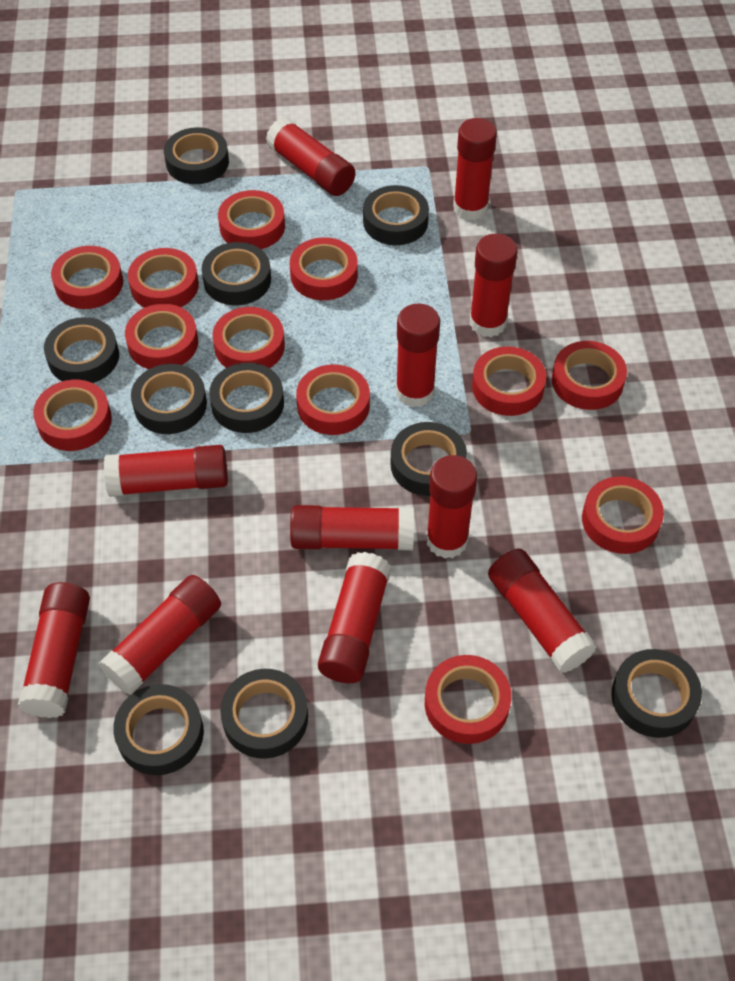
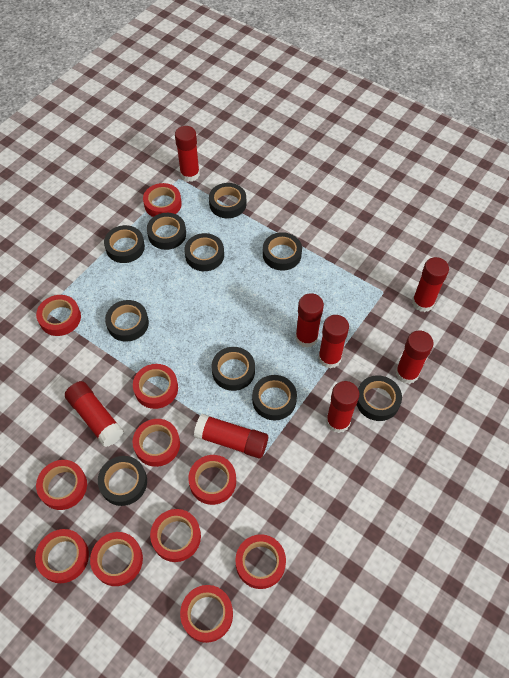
red glue stick: [18,582,90,718] [99,575,221,695] [104,445,228,497] [266,117,355,196] [290,505,414,550] [318,552,391,683] [396,303,440,408] [426,455,477,559] [453,118,497,220] [469,234,518,337] [488,549,597,673] = 11 -> [65,381,124,447] [175,126,200,182] [194,414,268,459] [295,293,324,348] [318,315,349,369] [326,381,359,433] [396,331,434,384] [412,257,449,312] = 8
red tape: [33,380,112,451] [51,246,123,309] [125,304,198,369] [128,248,199,308] [212,307,285,368] [218,190,285,249] [290,237,358,300] [296,365,370,435] [425,655,512,744] [472,346,546,416] [552,341,627,410] [582,476,664,554] = 12 -> [35,529,89,583] [36,295,81,336] [36,460,87,510] [90,532,143,586] [133,364,178,409] [133,419,180,467] [143,183,182,217] [150,509,201,562] [180,585,233,643] [188,455,236,505] [235,534,286,589] = 11

